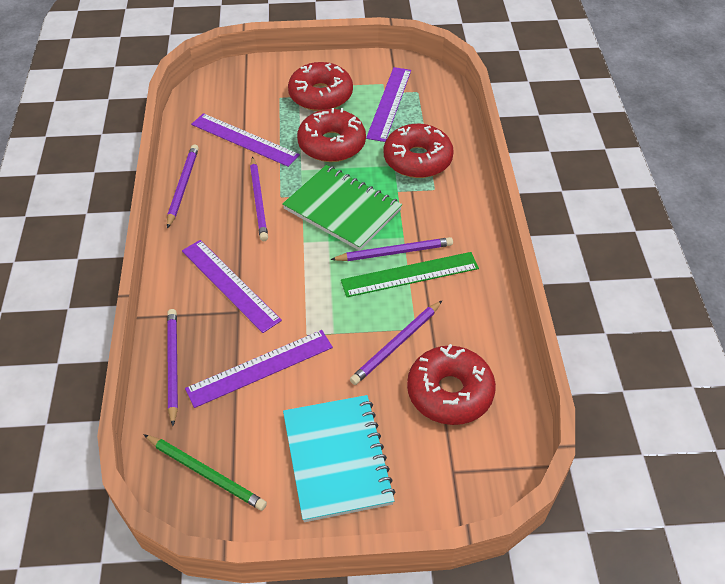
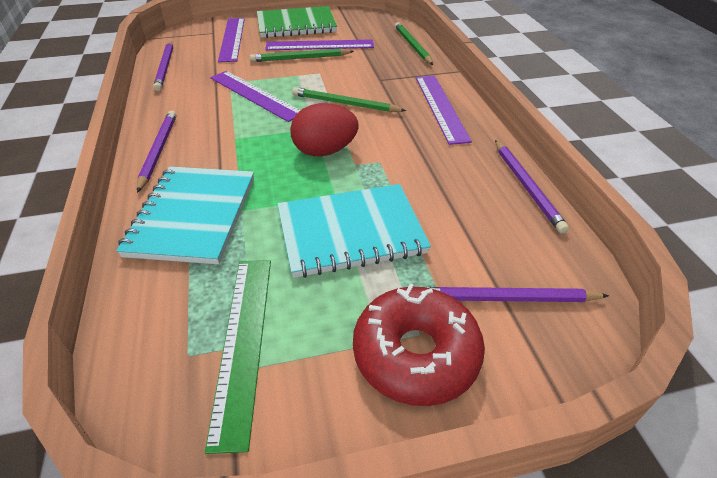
green pencil: [143,434,267,511] = 1 -> [250,48,354,62] [292,87,406,112] [395,22,433,65] = 3
purple pencil: [167,144,199,229] [167,309,178,426] [250,156,268,241] [330,237,453,261] [350,300,443,385] = 5 -> [137,110,176,193] [153,41,173,91] [426,287,609,302] [495,140,569,234] = 4
red donut: [288,62,353,111] [297,108,366,162] [383,124,454,178] [407,344,496,425] = 4 -> [353,283,485,406] = 1
red egg: none = 0 -> [290,103,359,156] = 1
turquoise notebook: [283,395,396,522] = 1 -> [116,166,254,264] [277,184,431,278] = 2

